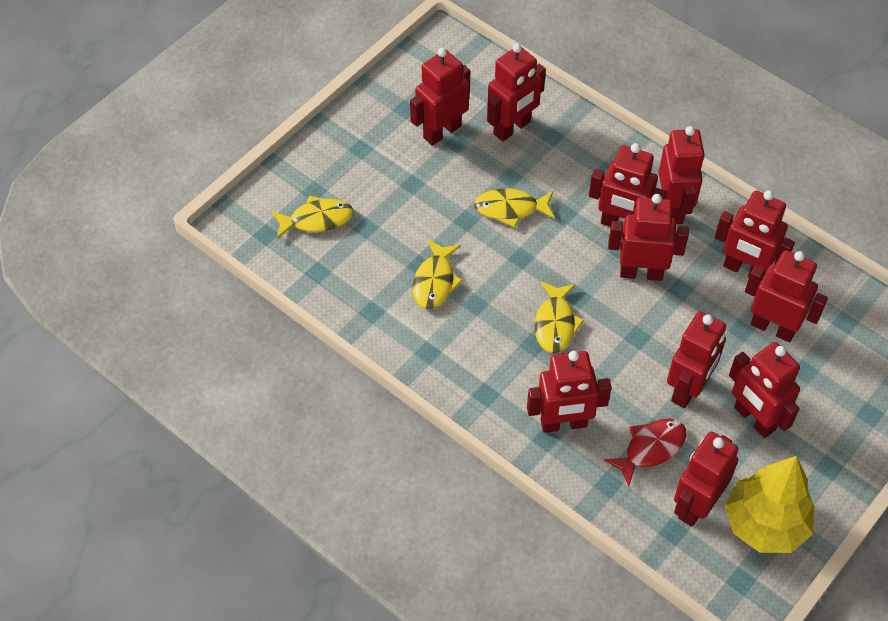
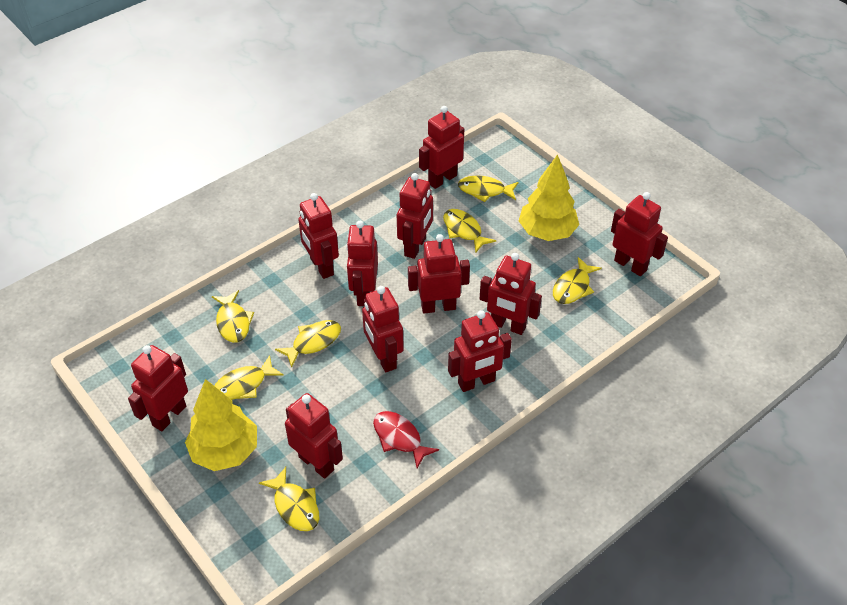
yellow fish: [271,196,353,239] [412,239,463,309] [474,188,555,228] [535,281,584,353] = 4 -> [212,290,254,343] [214,355,284,400] [259,467,319,531] [275,320,341,368] [443,209,496,253] [458,175,519,202] [553,257,602,304] = 7
yellow tree: [725,456,814,553] = 1 -> [185,379,257,471] [519,154,579,241] = 2

